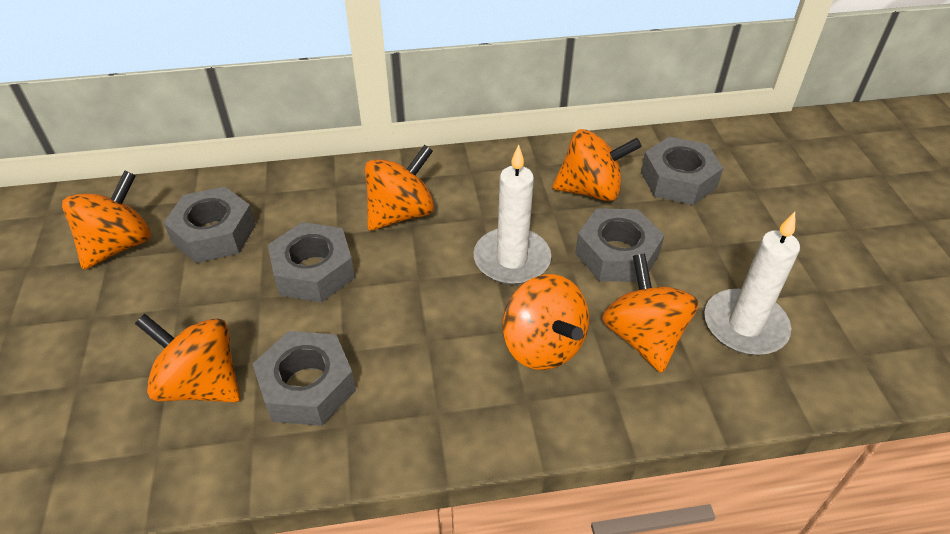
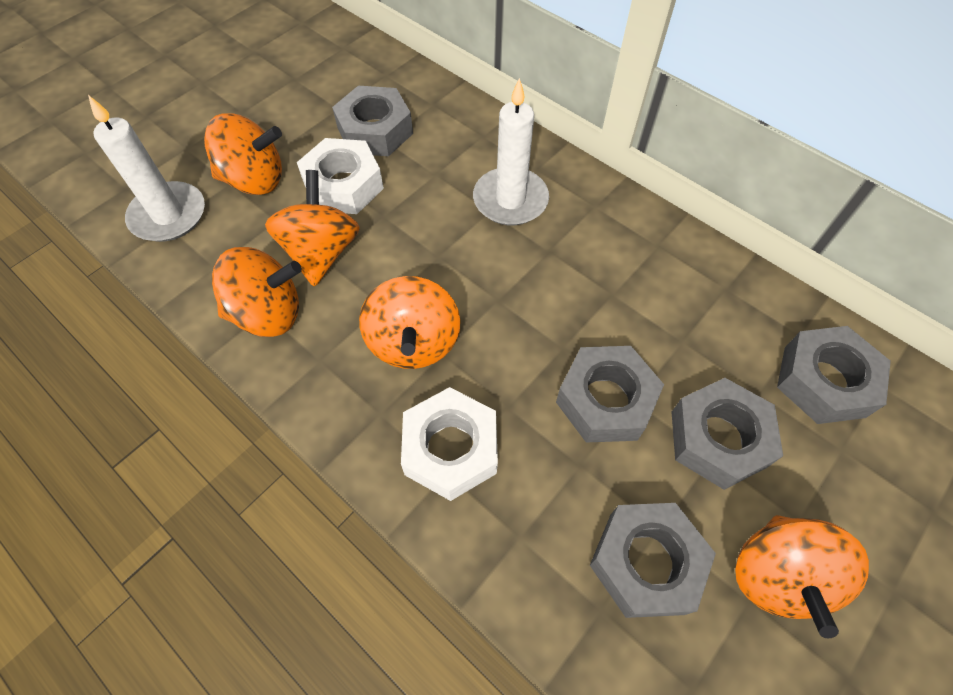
orange spinning top: [62,171,151,270] [135,314,240,402] [365,145,434,231] [502,274,589,370] [552,129,642,201] [602,254,699,373] = 6 -> [204,113,282,195] [212,247,302,337] [265,170,360,287] [359,276,460,369] [735,515,869,638] = 5
white nut: none = 0 -> [297,138,384,214] [401,387,498,501] = 2

